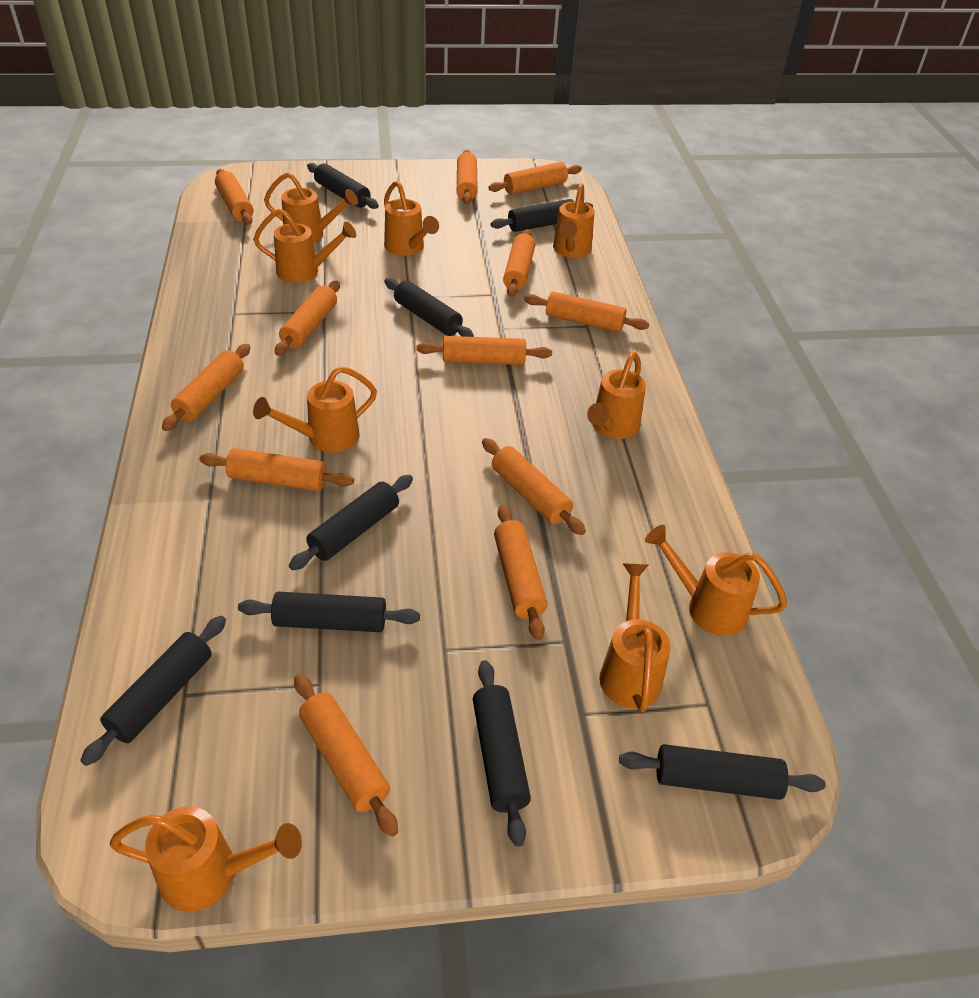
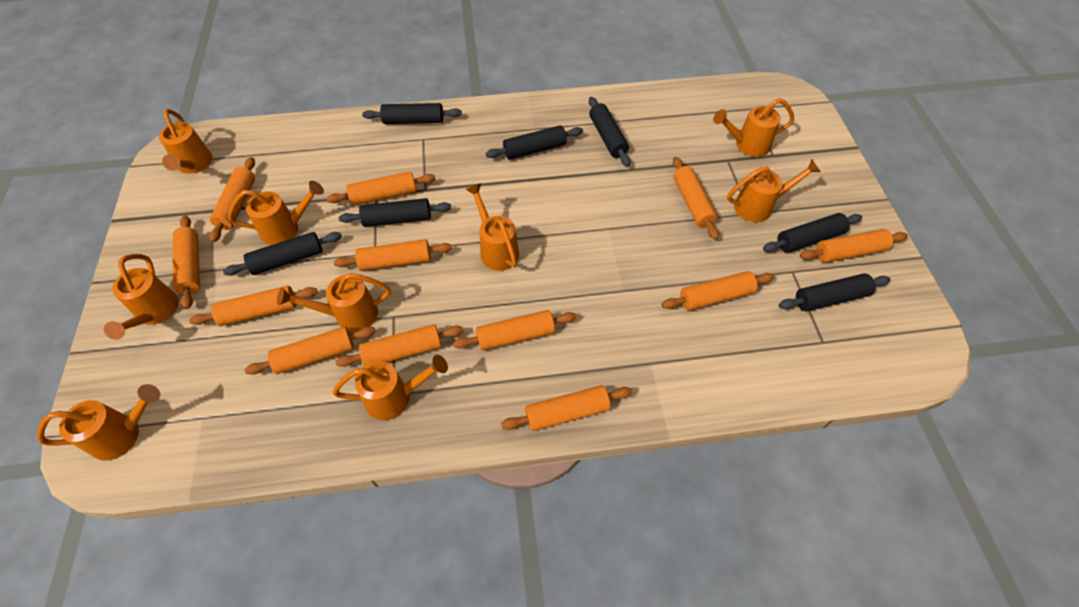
black rolling pin: [80,616,226,766] [238,592,420,632] [289,475,413,570] [307,163,379,209] [384,278,474,337] [473,660,531,847] [491,199,593,232] [619,744,826,800] = 8 -> [223,232,342,275] [339,198,451,227] [362,103,462,124] [486,125,583,160] [589,97,630,167] [763,213,862,253] [779,273,891,312] = 7

